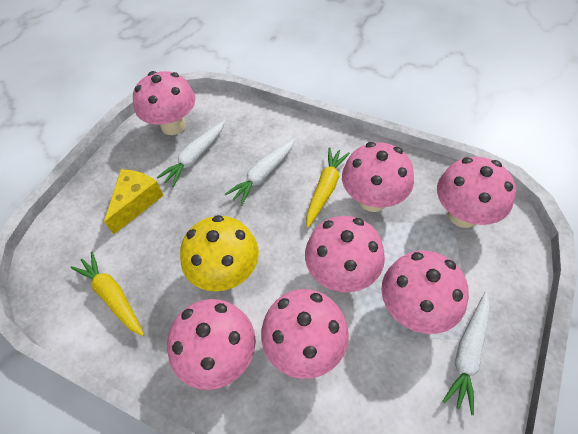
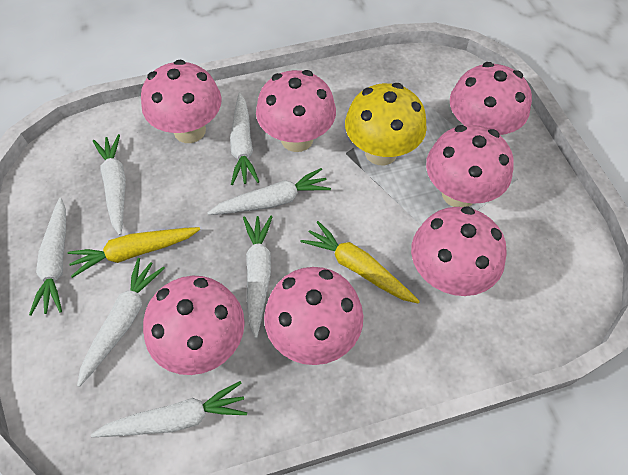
white carrot: [157,121,225,187] [225,138,296,206] [442,292,490,415] = 3 -> [29,198,66,316] [77,258,165,387] [91,381,247,437] [93,134,126,235] [207,168,331,215] [230,93,259,185] [243,216,273,338] = 7
yellow cheese: [104,169,164,234] = 1 -> none = 0

